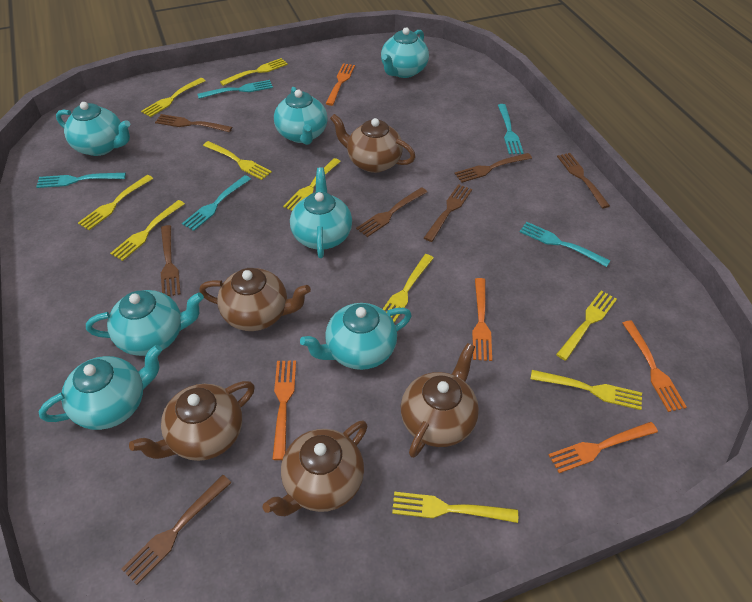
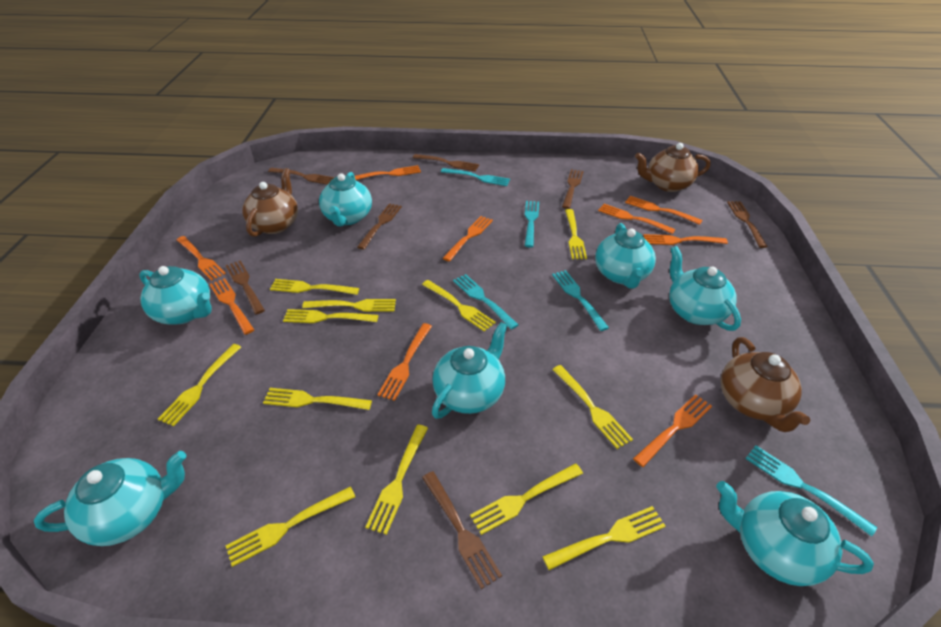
brown teapot: [129,381,255,461] [199,268,311,331] [262,421,368,516] [330,114,415,173] [401,343,479,458] = 5 -> [242,168,298,237] [635,143,711,192] [721,337,810,432] = 3
orange fork: [272,361,296,460] [326,63,355,106] [472,278,492,361] [549,422,658,473] [622,320,687,412] = 5 -> [177,236,226,281] [210,278,254,335] [355,165,421,180] [377,323,432,401] [443,216,493,262] [598,204,676,234] [625,196,703,225] [633,394,712,467] [643,234,728,245] = 9
yellow fork: [78,175,154,230] [110,200,185,261] [141,78,205,117] [203,141,272,180] [220,58,288,86] [283,158,341,211] [383,254,434,323] [392,492,518,523] [530,370,642,410] [556,291,617,361] = 10 -> [158,344,241,426] [226,487,355,567] [263,388,372,410] [270,279,359,295] [283,309,379,323] [302,299,396,312] [365,425,428,535] [422,280,496,332] [470,463,583,535] [542,506,666,570] [552,365,633,449] [565,209,587,259] = 12

